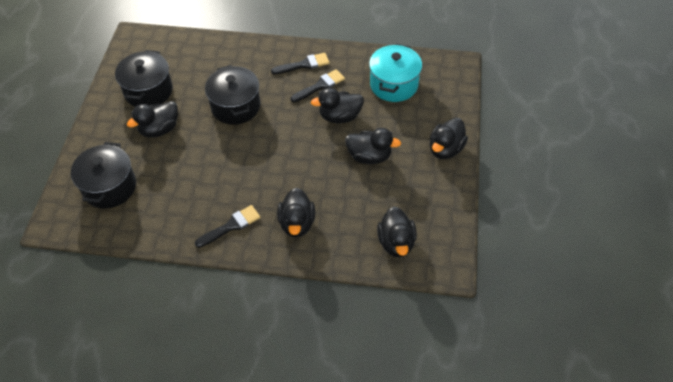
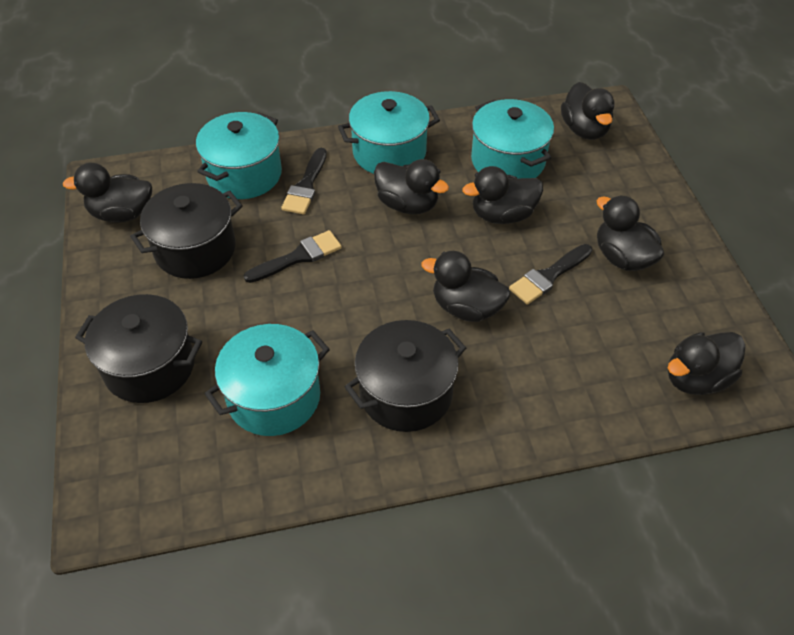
black duck: [127,101,178,138] [277,188,315,237] [311,87,364,123] [345,128,401,164] [377,207,417,258] [430,118,468,159] = 6 -> [63,163,152,223] [374,159,449,214] [421,251,510,322] [462,166,543,224] [561,82,615,140] [596,195,664,271] [668,332,745,395] = 7
turquoise pot: [369,44,422,102] = 1 -> [196,112,282,199] [205,324,330,436] [338,91,440,174] [471,99,554,178] = 4

